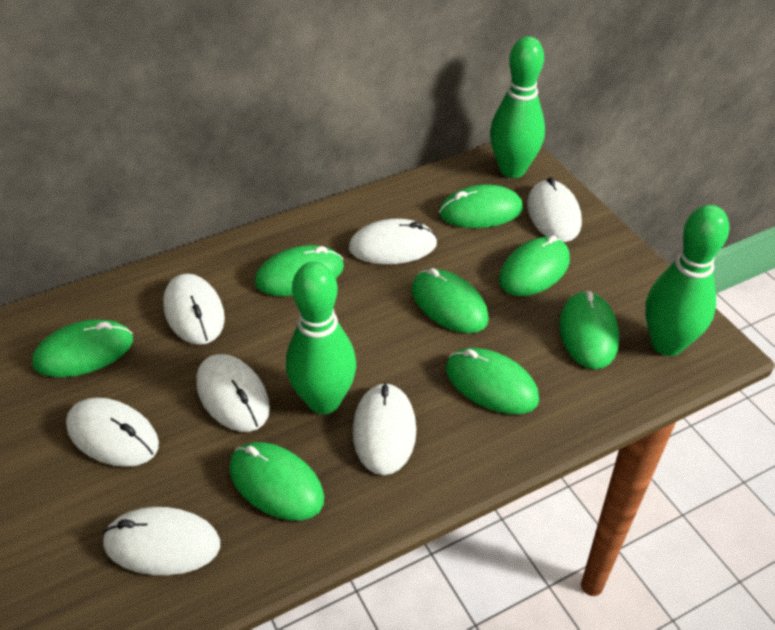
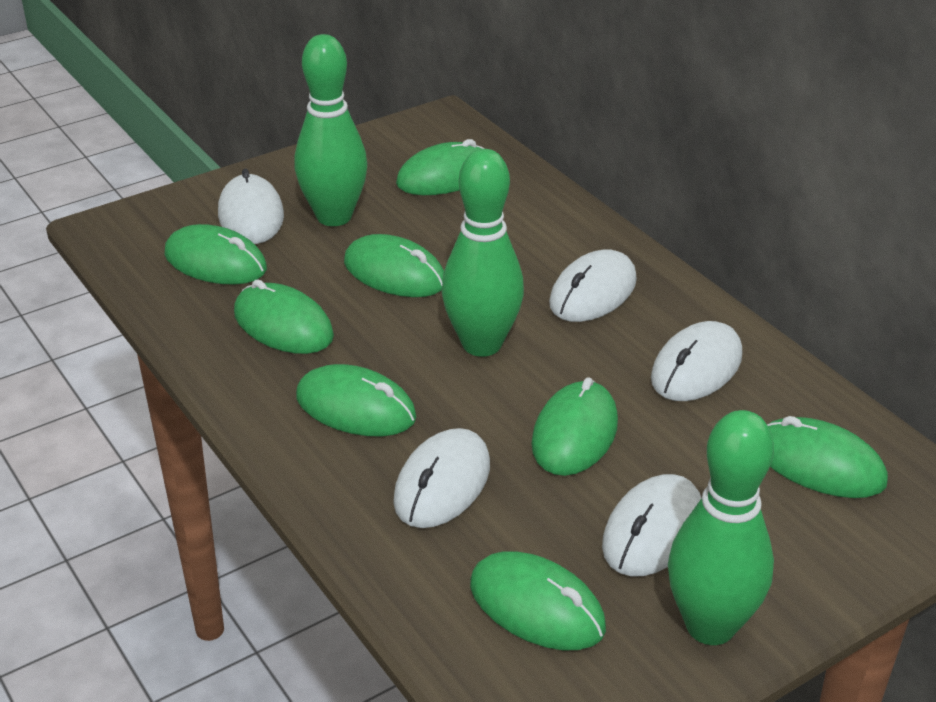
white mouse: [66,398,159,467] [103,507,220,575] [163,273,225,345] [196,354,270,432] [349,219,437,264] [353,382,416,475] [527,177,582,242] = 7 -> [218,169,284,244] [393,428,490,528] [549,249,637,322] [602,474,701,577] [651,321,742,401] = 5

